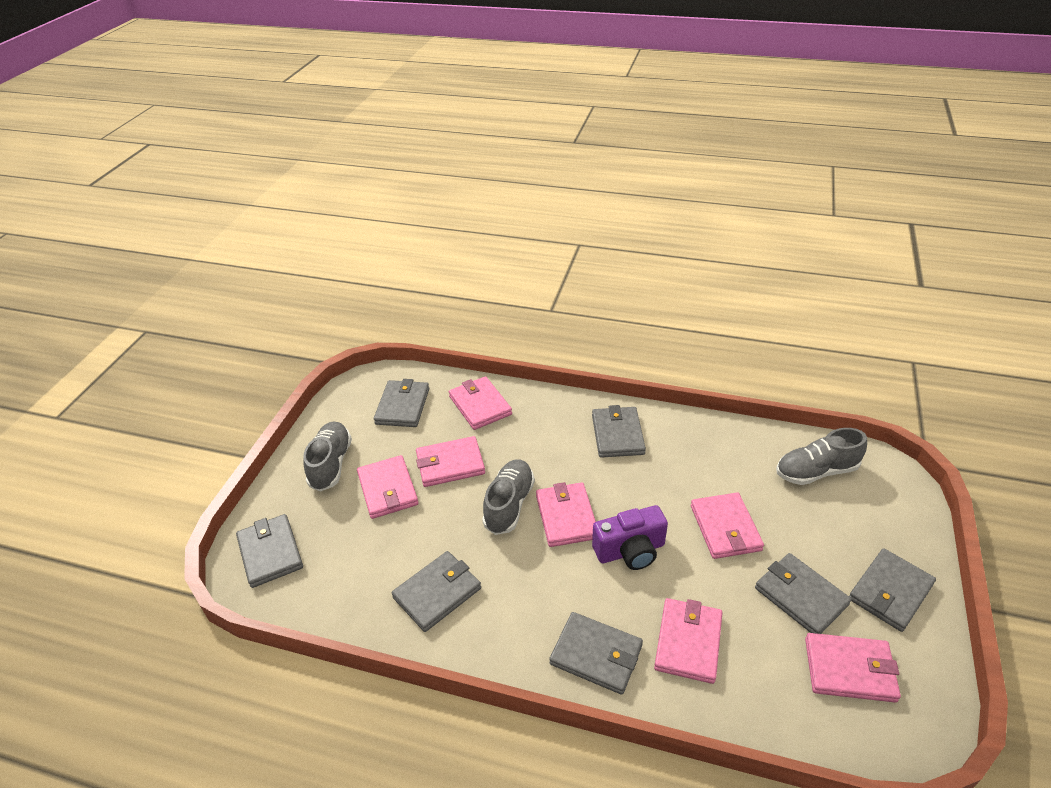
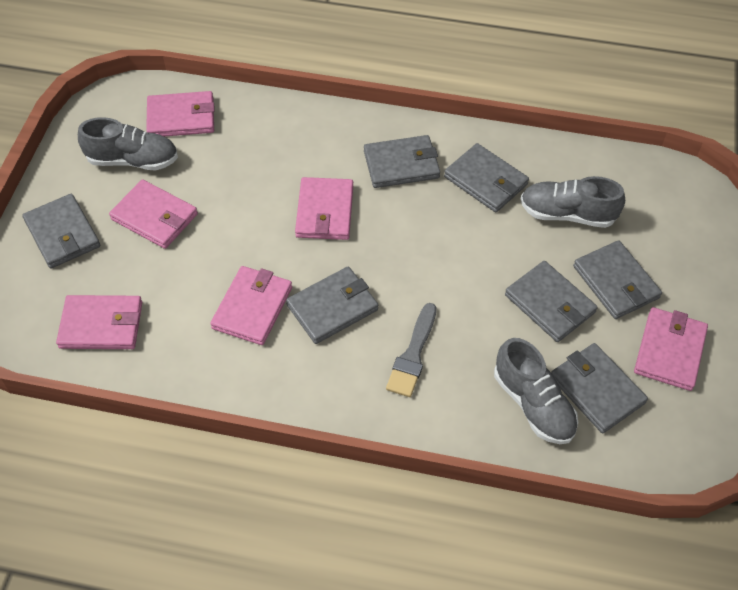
grey brush: none = 0 -> [386,303,436,397] = 1
pink wallet: [357,455,419,519] [416,436,485,487] [449,376,512,430] [536,482,596,547] [654,598,723,684] [691,492,764,559] [805,633,901,703] = 7 -> [56,295,142,349] [109,180,198,249] [146,91,215,137] [210,266,292,345] [295,177,353,240] [634,307,708,391] = 6
purple camera: [592,505,668,570] = 1 -> none = 0

